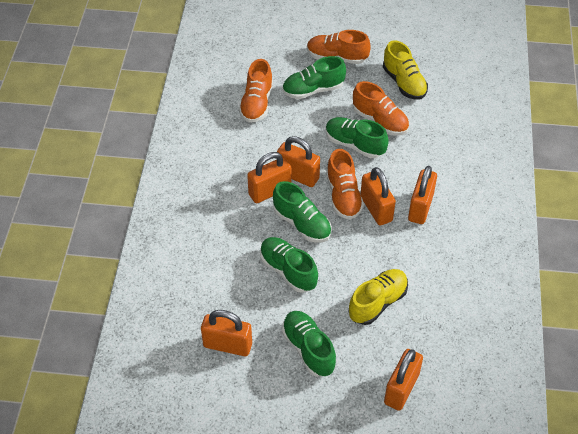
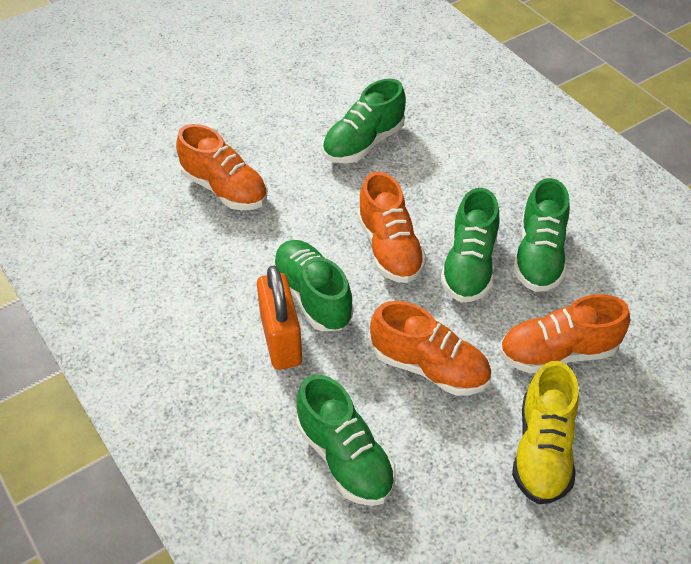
orange padlock: [201,310,252,356] [247,152,291,203] [277,136,320,187] [360,167,396,225] [384,349,423,411] [408,166,437,224] = 6 -> [257,265,302,370] = 1
yellow shoe: [349,269,408,325] [383,40,428,100] = 2 -> [512,361,579,504] = 1

